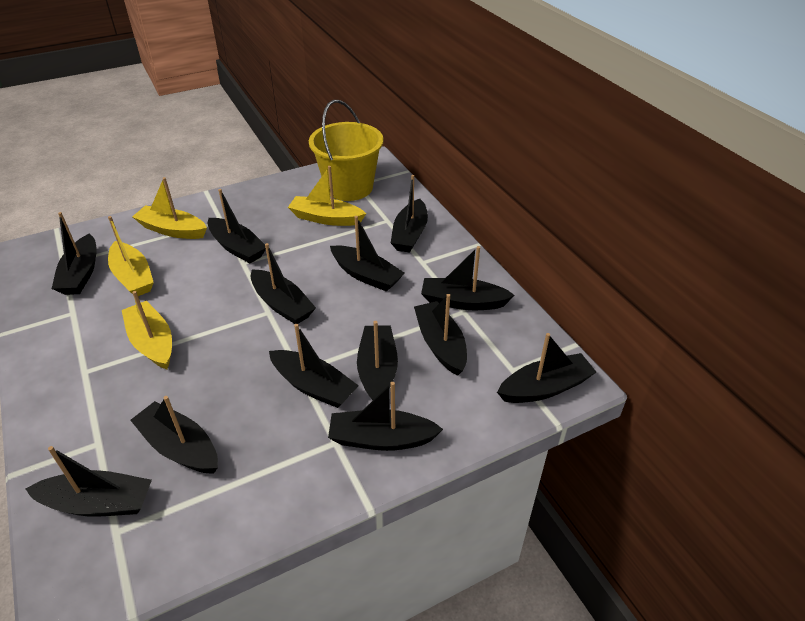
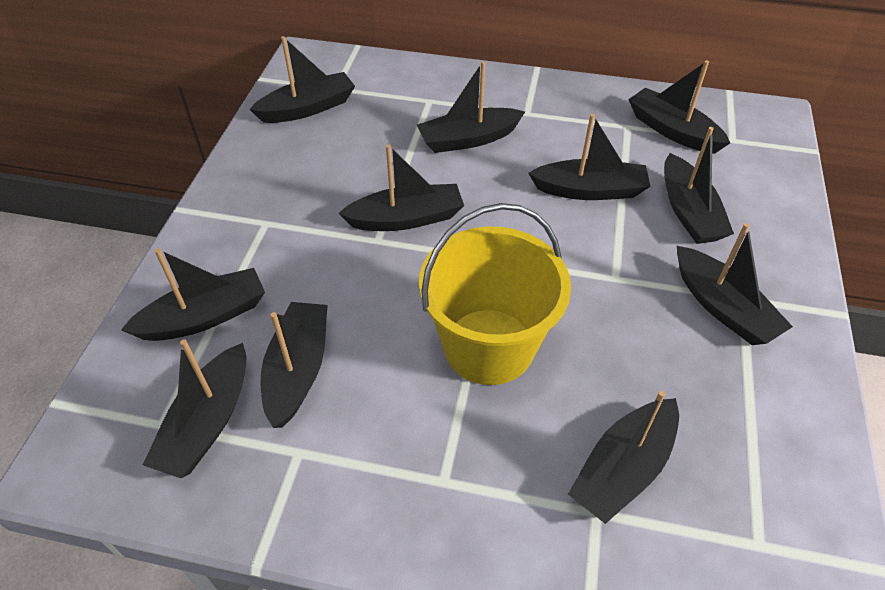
black boat: [26,446,152,517] [52,212,97,295] [130,396,218,474] [208,189,266,263] [251,243,316,324] [269,324,359,408] [328,382,443,451] [330,216,404,292] [357,321,398,400] [391,175,428,253] [414,294,467,376] [421,246,515,310] [497,333,596,403] = 13 -> [121,248,265,341] [143,339,247,478] [249,36,355,123] [261,302,327,428] [338,144,464,231] [417,61,525,153] [528,114,651,200] [568,391,679,524] [628,60,730,154] [664,127,734,244] [677,223,793,345] = 11
yellow boat: [108,216,154,296] [122,291,172,369] [132,177,207,239] [288,166,366,226] = 4 -> none = 0

